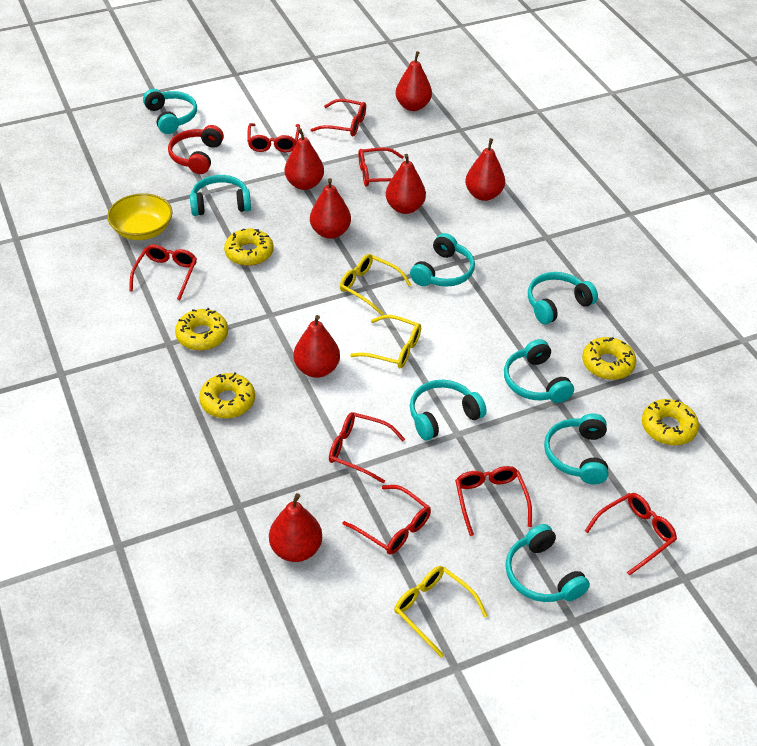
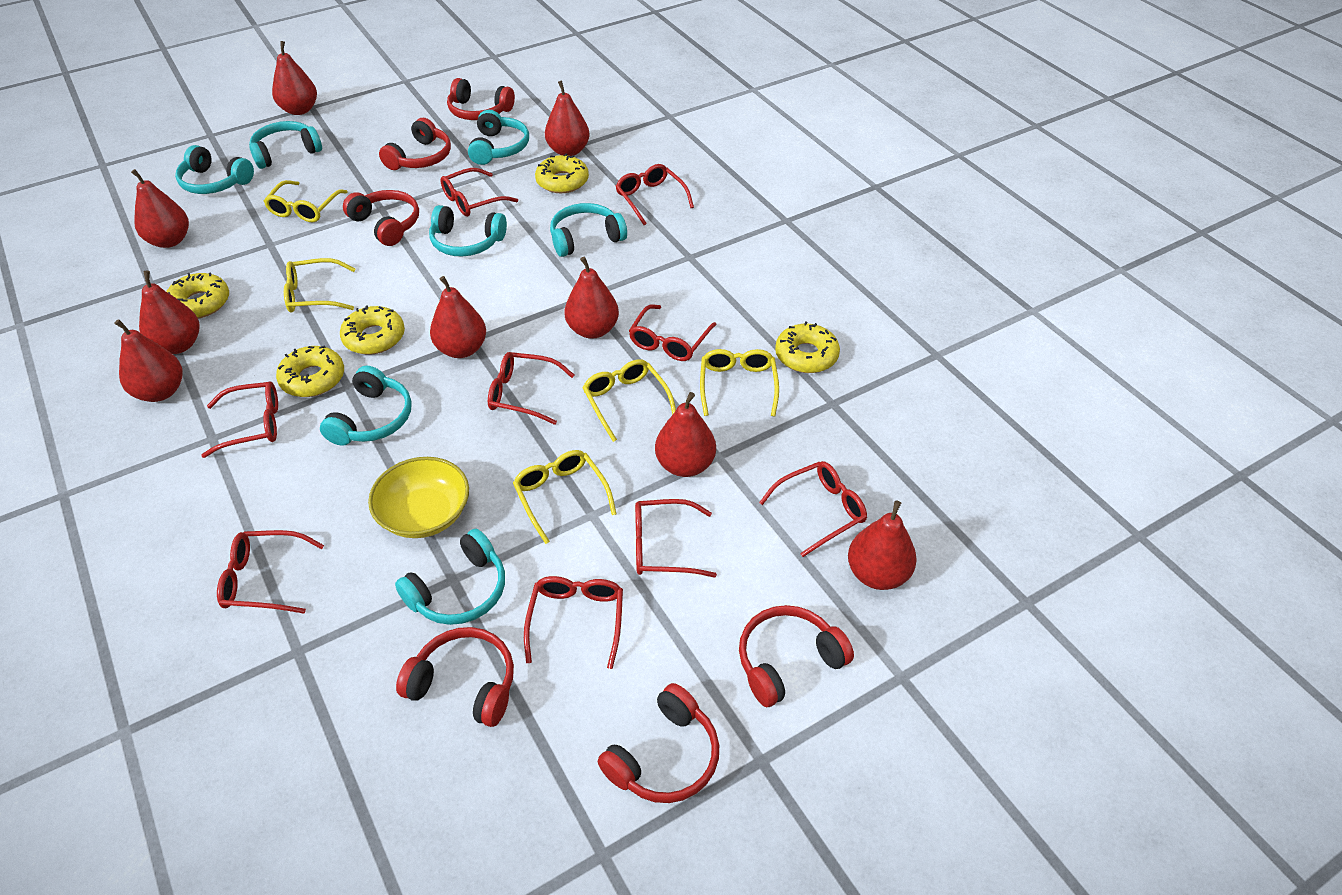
red glasses: [129,245,197,300] [247,123,300,152] [311,99,366,136] [329,412,405,484] [343,485,431,554] [358,147,404,187] [455,466,532,536] [585,493,677,576] = 8 -> [201,381,278,458] [217,530,324,614] [440,168,518,217] [488,352,574,425] [524,576,623,669] [615,164,694,225] [629,304,717,361] [635,499,717,577] [759,461,867,557] = 9
red headphones: [168,125,224,174] = 1 -> [343,190,419,246] [379,118,451,170] [396,627,514,727] [447,78,515,120] [598,683,719,803] [739,605,854,707] = 6
red pear: [269,493,322,562] [285,128,324,190] [294,315,340,378] [310,178,351,239] [386,154,426,214] [396,51,432,111] [465,138,505,201] = 7 -> [114,319,182,402] [131,169,189,248] [139,271,199,354] [272,41,317,115] [430,276,486,358] [545,81,590,156] [564,257,619,339] [655,392,716,477] [848,500,917,590] = 9
turquoise headphones: [143,89,197,134] [190,175,251,216] [410,233,475,287] [410,380,487,440] [504,339,574,403] [505,524,590,602] [528,272,598,325] [544,413,608,484] = 8 -> [175,145,254,194] [249,121,322,169] [320,365,412,446] [395,529,505,625] [429,205,507,257] [468,110,529,165] [550,203,627,257] = 7
yellow glasses: [340,254,411,315] [350,315,421,368] [394,566,488,658] = 3 -> [264,180,347,222] [284,258,355,312] [513,450,617,544] [582,359,676,442] [700,349,779,417] = 5

